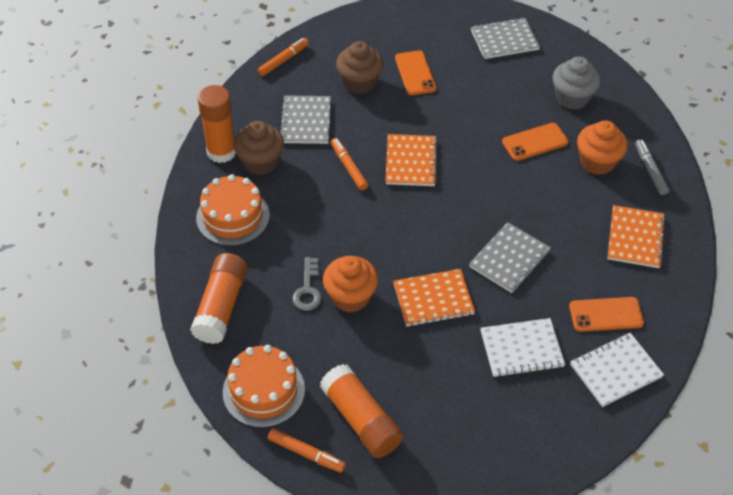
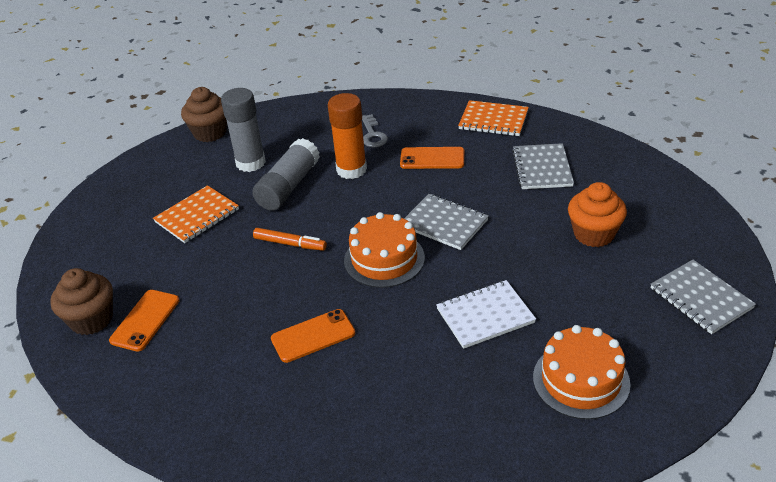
grey cupcake: [553,57,601,110] = 1 -> none = 0
grey glue stick: none = 0 -> [221,88,266,172] [252,138,320,211] = 2
grey marker: [635,139,669,195] = 1 -> none = 0
orange cupcake: [323,256,378,313] [577,121,628,175] = 2 -> [568,182,627,247] = 1
orange glue stick: [190,253,248,344] [198,85,236,163] [320,364,403,458] = 3 -> [328,93,367,179] = 1
orange marker: [258,38,309,76] [268,428,346,473] [331,138,368,190] = 3 -> [253,228,327,251] = 1
orange notebook: [386,134,437,186] [393,269,475,327] [607,205,666,268] = 3 -> [153,185,239,243] [458,100,529,136] = 2
white notebook: [480,318,565,377] [570,333,664,407] = 2 -> [436,280,536,349] = 1

